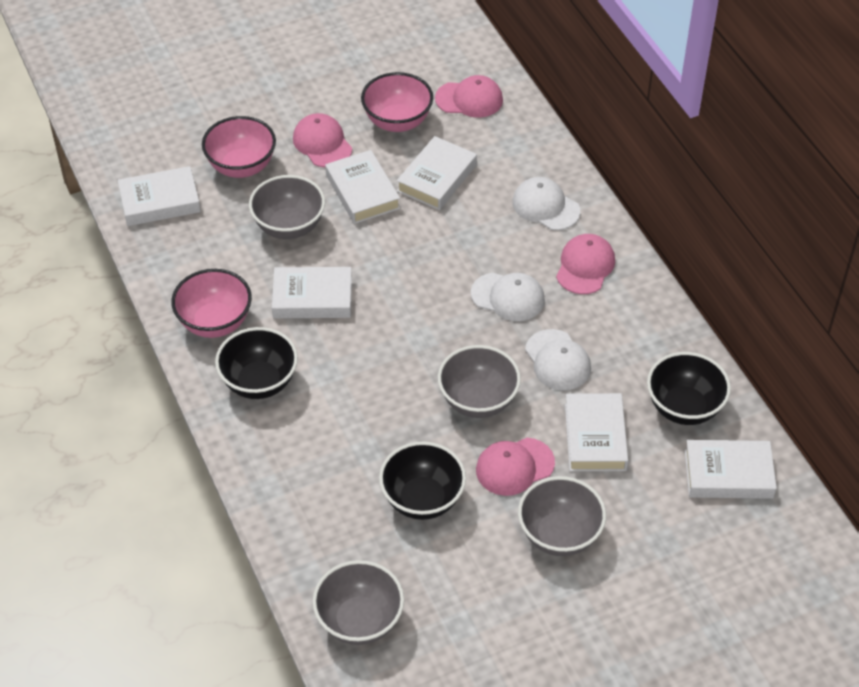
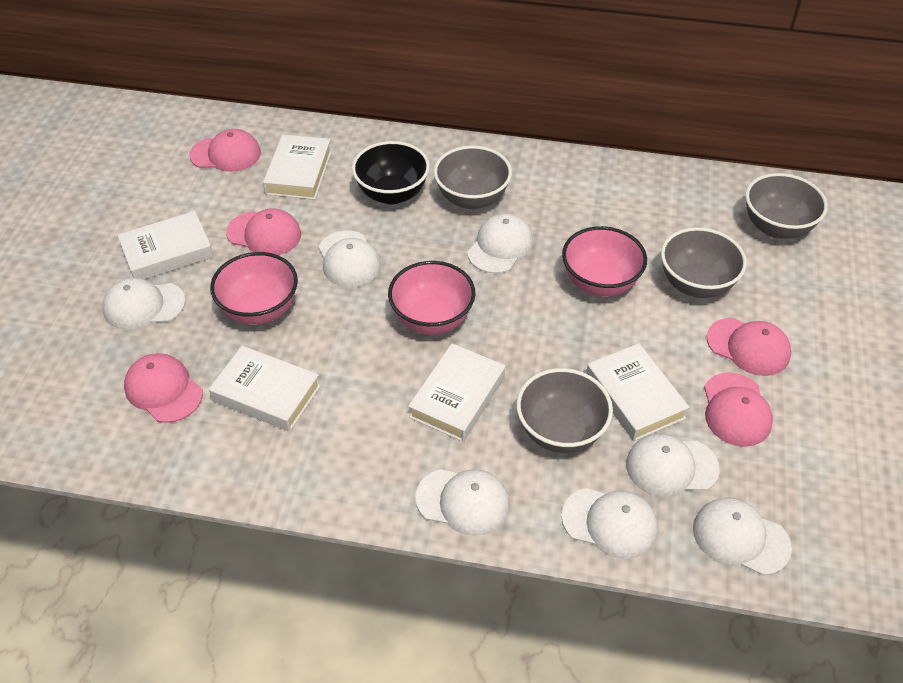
black bowl: [215,327,298,399] [379,442,466,520] [647,352,731,425] = 3 -> [352,141,430,204] = 1
pink cap: [293,113,352,167] [435,75,503,118] [476,438,555,496] [556,234,615,294] = 4 -> [124,353,203,423] [189,129,261,172] [226,208,301,255] [704,372,773,447] [707,318,791,376] = 5
white book: [118,166,201,226] [272,267,352,318] [325,150,400,224] [397,136,477,210] [565,393,628,471] [685,440,777,499] = 6 -> [117,211,214,279] [209,346,320,431] [263,134,332,200] [408,343,505,442] [586,343,690,441] = 5
white cap: [471,273,545,321] [512,177,580,230] [525,329,591,390] = 3 -> [102,278,186,330] [319,231,381,287] [415,469,510,536] [467,213,533,274] [561,488,658,559] [626,433,720,497] [693,497,792,576] = 7

